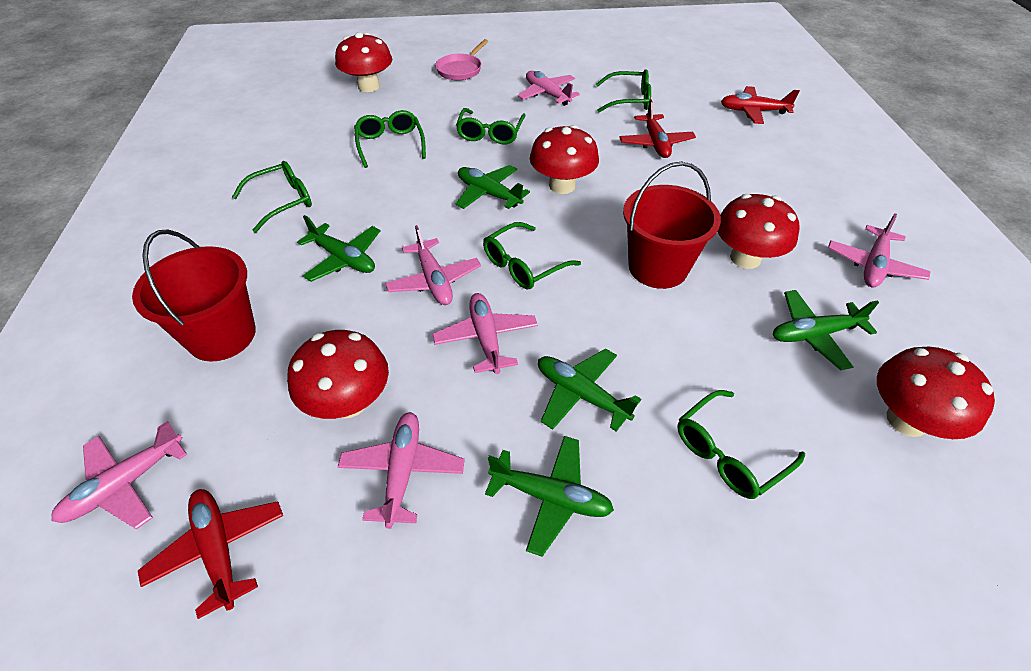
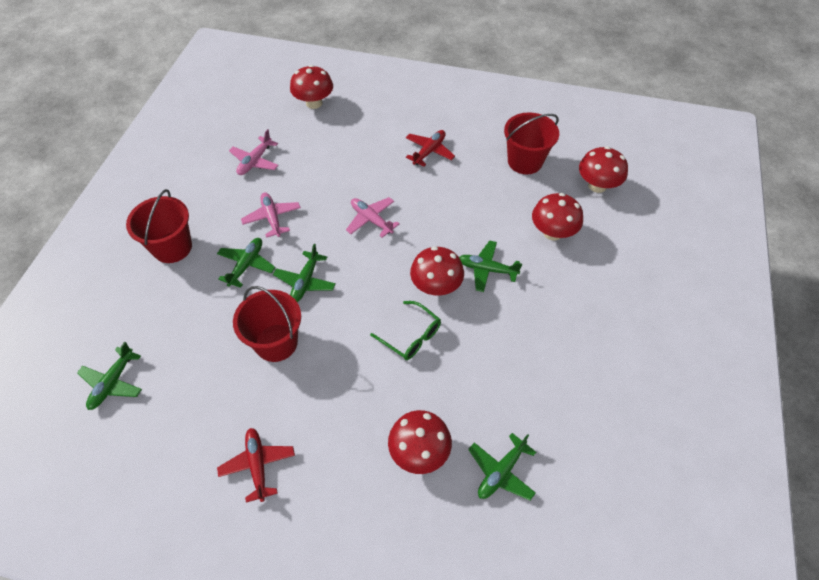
green glasses: [232,161,312,233] [354,110,426,168] [456,108,525,144] [483,222,581,289] [596,69,651,112] [677,390,805,499] = 6 -> [370,301,441,360] = 1
pink pan: [435,39,488,80] = 1 -> none = 0
pink plane: [51,421,188,530] [337,412,465,529] [385,225,481,305] [432,293,538,374] [518,71,580,106] [828,213,931,287] = 6 -> [229,129,279,175] [241,192,301,238] [346,197,399,238] = 3
red bucket: [132,230,256,362] [623,161,721,289] = 2 -> [126,189,192,263] [233,286,301,362] [504,112,559,174] = 3
red plane: [138,489,283,619] [619,99,696,158] [721,86,800,124] = 3 -> [217,428,295,503] [406,130,455,167] = 2

